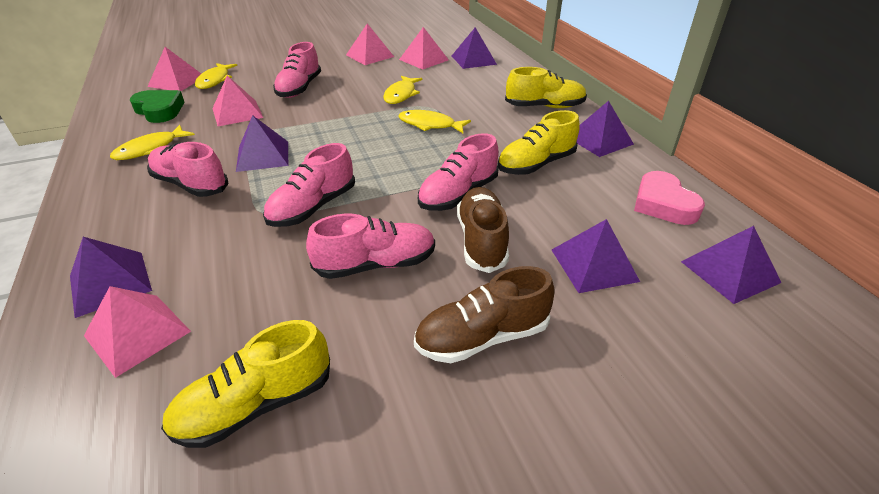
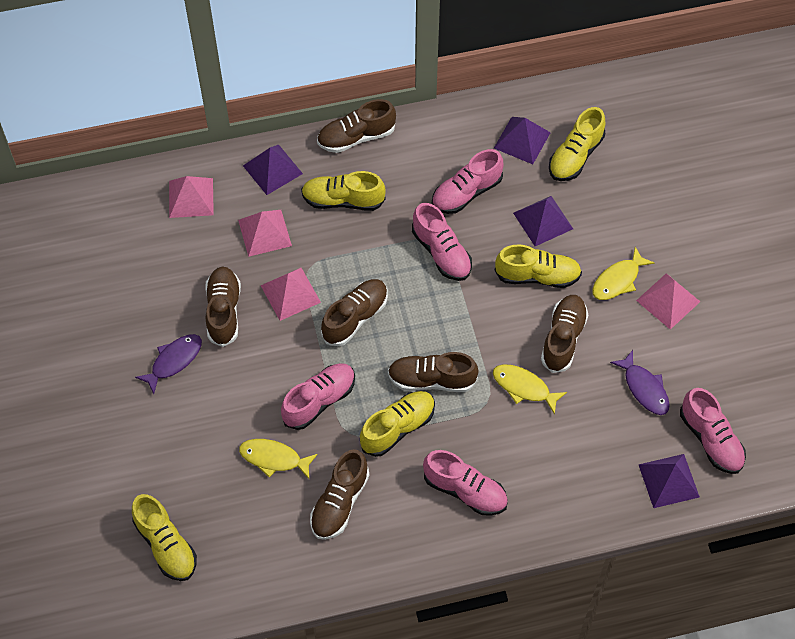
brown shoe: [414,266,555,363] [457,187,509,273] = 2 -> [205,267,241,347] [310,449,369,540] [317,99,396,153] [321,279,388,346] [388,352,478,392] [541,295,588,373] = 6
green heart: [130,90,185,123] = 1 -> none = 0
pink heart: [634,171,705,225] = 1 -> none = 0
pink pyramid: [84,286,191,378] [147,47,201,91] [212,76,263,126] [346,24,394,65] [399,27,449,70] = 5 -> [169,176,214,218] [238,210,292,257] [260,268,321,321] [636,273,700,330] = 4
purple fish: none = 0 -> [135,334,202,394] [610,350,670,415] = 2
purple pyramid: [70,237,152,318] [236,115,288,172] [452,27,497,69] [552,219,640,293] [577,101,634,157] [681,226,781,304] = 6 -> [243,145,303,195] [494,117,551,164] [513,196,573,246] [638,454,700,508] = 4
yellow fish: [110,125,195,160] [195,63,237,89] [383,76,422,104] [398,110,471,133] = 4 -> [239,439,318,479] [493,364,567,415] [593,247,654,300] = 3
yellow shoe: [161,320,330,448] [498,110,580,175] [505,67,587,108] = 3 -> [132,494,197,581] [301,171,386,211] [360,391,435,457] [495,244,582,288] [549,107,605,181] = 5

